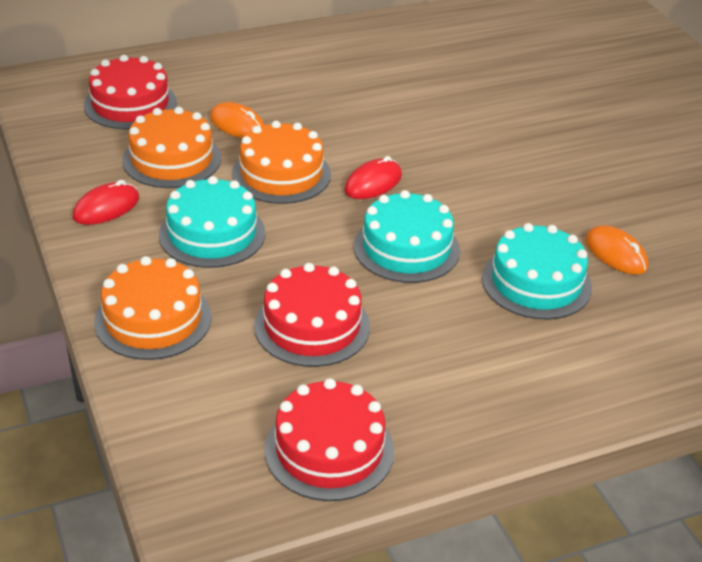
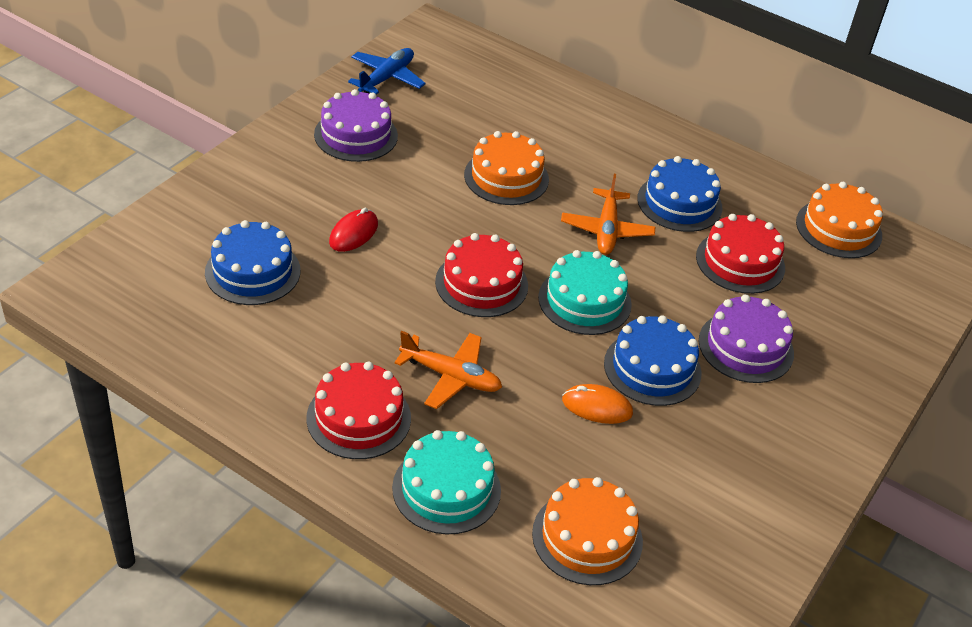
blue cake: none = 0 -> [205,220,300,305] [604,315,702,406] [637,156,722,232] = 3
blue plane: none = 0 -> [348,48,426,95] = 1
orange mouse: [210,102,265,138] [585,226,648,275] = 2 -> [562,384,633,424] = 1
orange plane: none = 0 -> [394,331,502,409] [561,174,655,255] = 2
purple cake: none = 0 -> [314,89,398,162] [699,294,794,383] = 2
red mouse: [73,180,139,225] [344,156,402,199] = 2 -> [329,208,378,252] = 1
turquoise cake: [159,176,265,268] [354,190,460,283] [482,223,592,320] = 3 -> [392,430,501,535] [538,250,632,335] = 2

